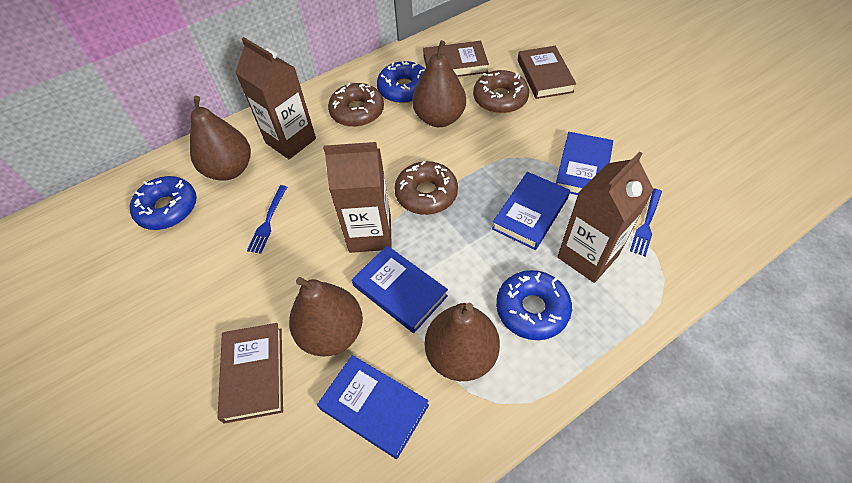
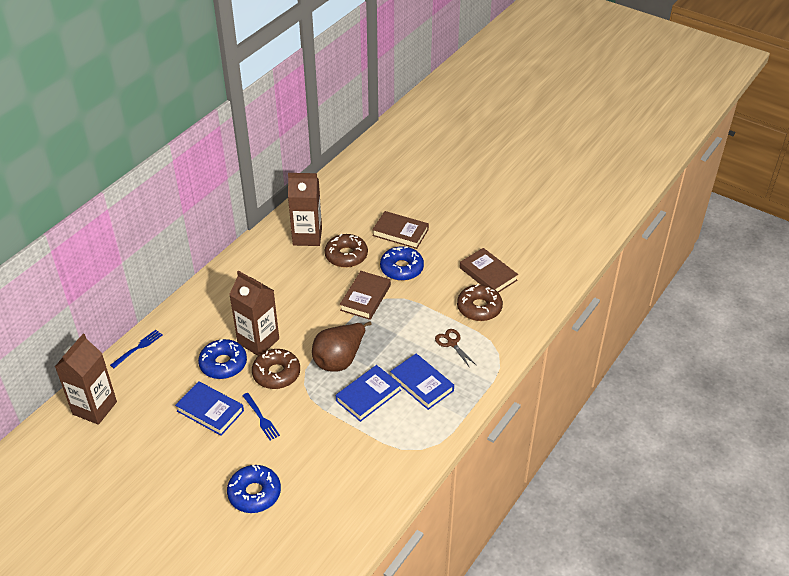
blue book: [317,355,429,459] [352,246,448,333] [492,172,570,250] [556,132,613,195] = 4 -> [175,381,244,436] [336,365,401,422] [390,354,454,410] = 3
brown pear: [190,96,251,181] [289,277,363,357] [412,40,466,127] [425,303,500,381] = 4 -> [312,321,372,372] = 1
brown scissors: none = 0 -> [435,329,476,368] = 1

